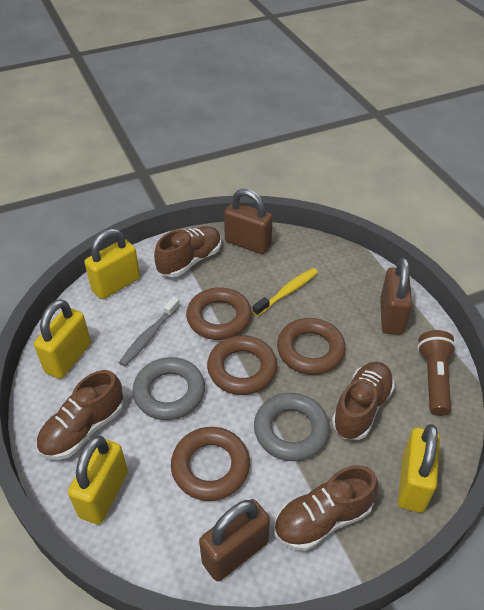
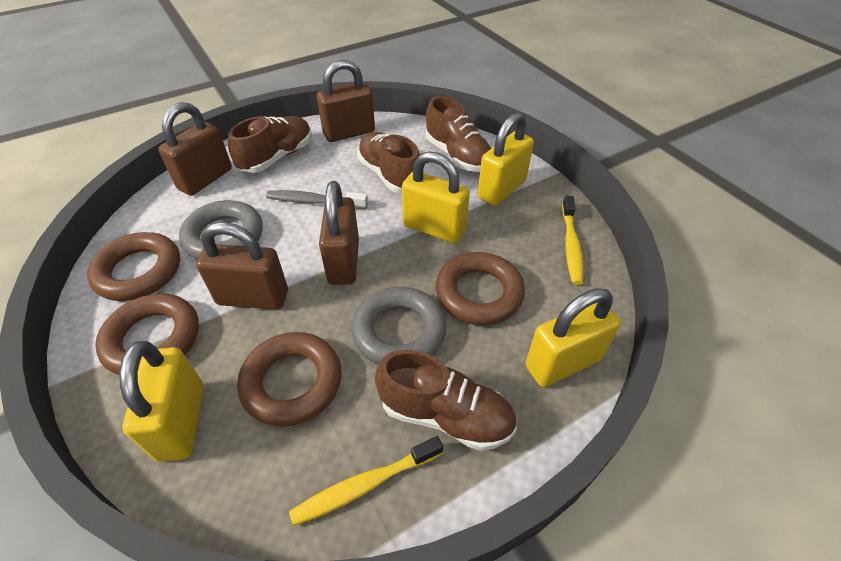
brown flashlight: [417,330,456,416] = 1 -> none = 0
brown padlock: [199,499,270,582] [224,189,273,254] [380,258,412,335] = 3 -> [158,102,232,196] [196,222,288,309] [317,60,375,142] [319,181,359,285] = 4
yellow toothbrush: [252,268,318,316] = 1 -> [289,436,443,526] [562,196,584,285] = 2

